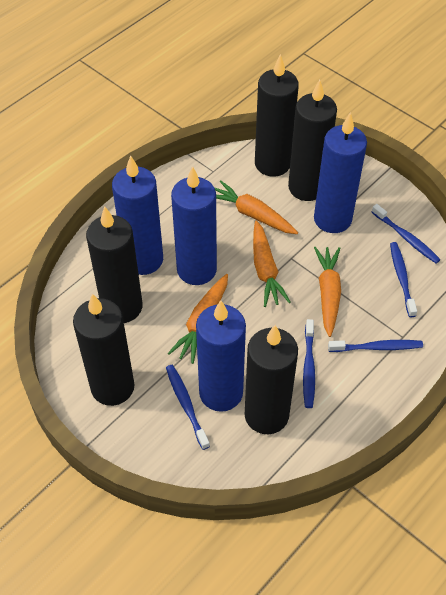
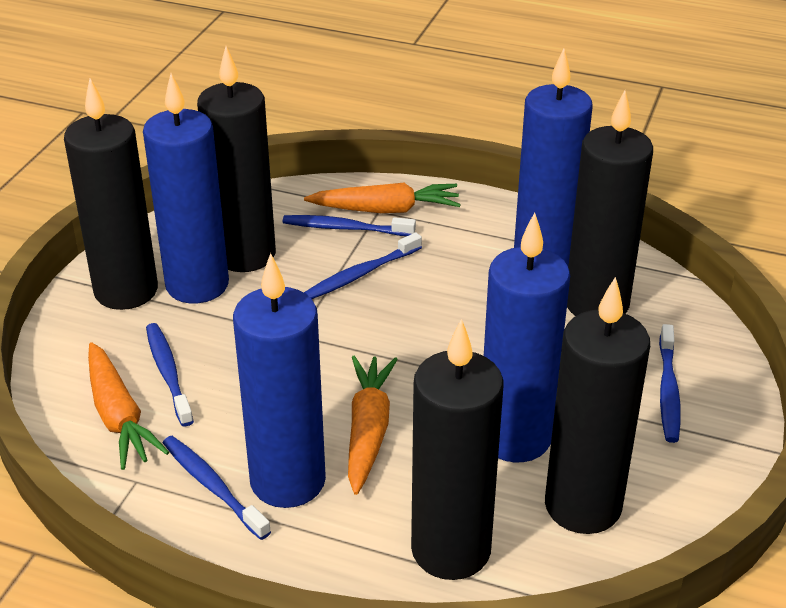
orange carrot: [168,274,228,364] [215,181,298,234] [253,221,291,307] [314,247,341,337] = 4 -> [88,342,169,470] [304,183,461,213] [348,356,398,495] = 3

